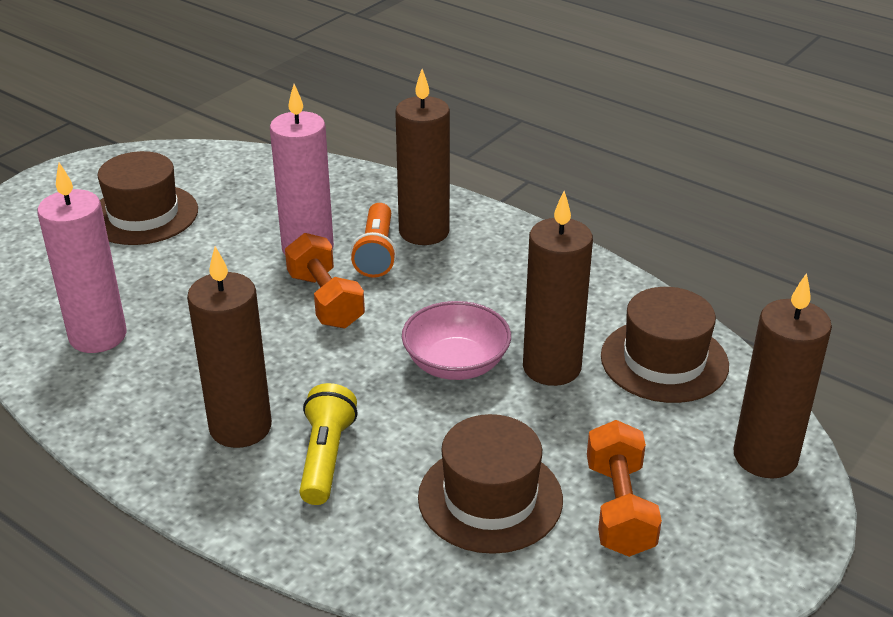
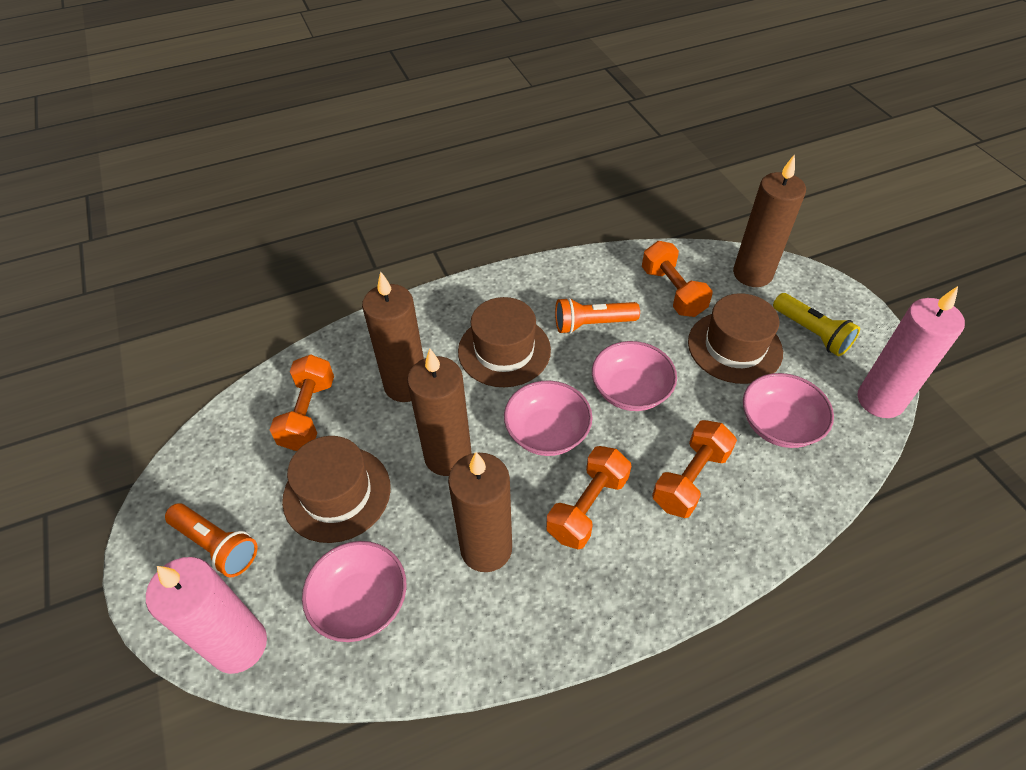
orange dumbbell: [285,233,365,328] [587,420,662,557] = 2 -> [270,354,334,451] [546,446,631,549] [642,241,713,317] [652,420,737,518] = 4
orange flashlight: [350,203,397,278] = 1 -> [165,503,258,577] [555,297,640,334] = 2
pink bowl: [402,301,511,380] = 1 -> [302,541,406,642] [504,380,592,456] [592,341,677,411] [743,373,834,448] = 4

